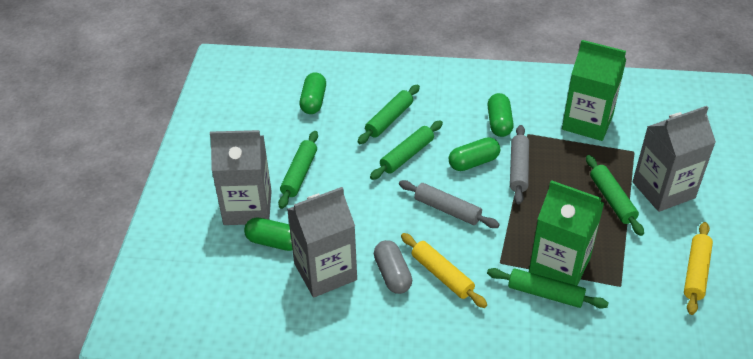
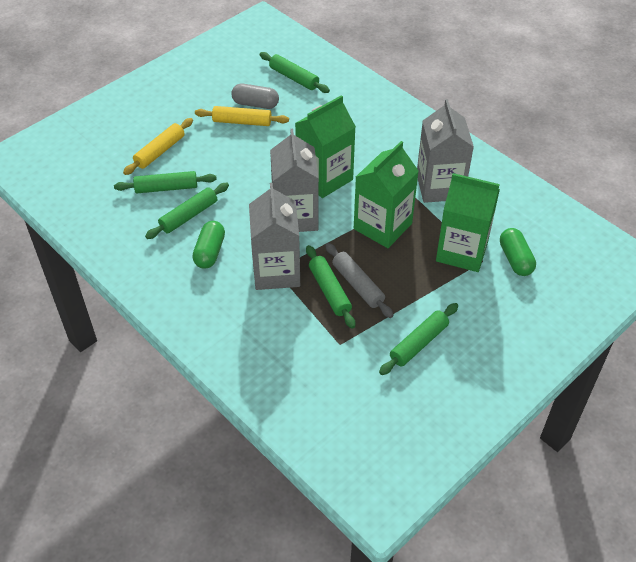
green capsule: [244,217,292,251] [300,72,326,114] [449,137,500,171] [487,93,514,137] = 4 -> [192,221,225,269] [500,228,536,276] = 2
green carton: [529,180,604,286] [562,40,626,141] = 2 -> [295,95,356,198] [354,141,419,248] [436,173,500,272] = 3
grey rolling pin: [399,180,500,228] [510,125,529,204] = 2 -> [325,243,393,318] = 1

